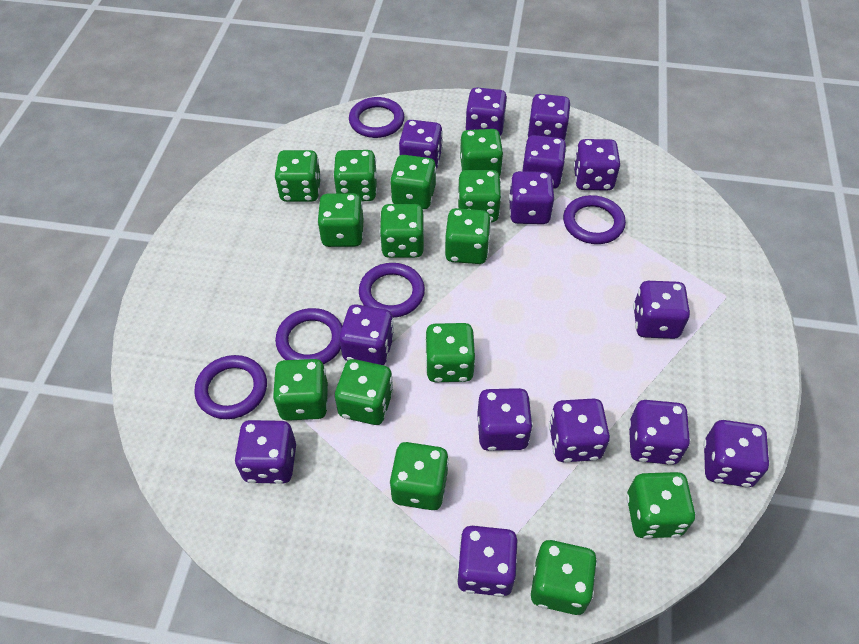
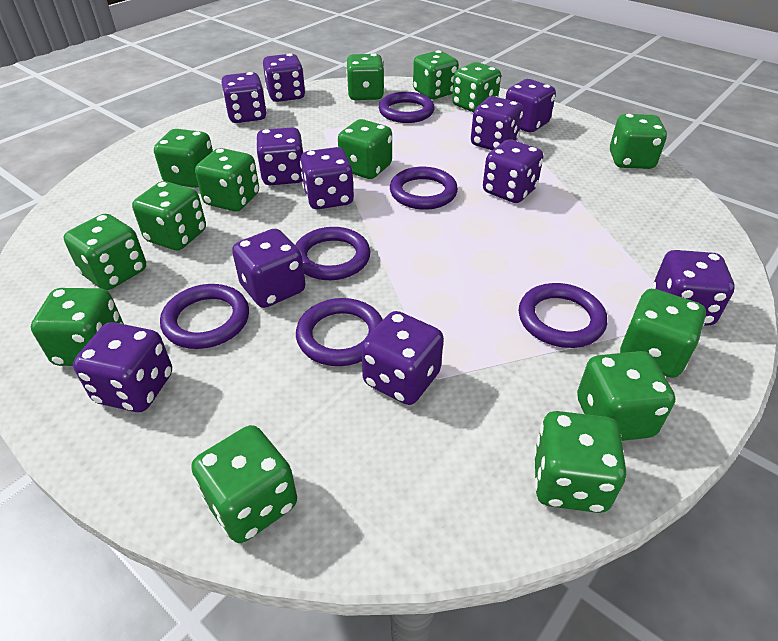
purple dice: [234,420,296,484] [339,304,394,365] [399,120,443,169] [457,525,517,597] [465,87,507,136] [477,388,533,451] [509,171,554,224] [522,135,567,189] [527,94,570,140] [549,399,610,462] [573,139,620,191] [628,400,690,465] [633,281,690,339] [703,420,770,487] = 14 -> [73,322,172,412] [221,72,267,123] [232,229,306,308] [256,127,304,185] [263,53,305,102] [300,147,354,209] [361,311,444,405] [471,96,523,150] [483,139,543,203] [506,79,556,132] [652,250,735,326] = 11
purple ring: [194,355,267,419] [275,308,342,364] [349,97,404,138] [359,263,425,318] [563,195,626,244] = 5 -> [160,284,249,349] [295,227,370,280] [296,298,383,366] [379,92,435,123] [390,167,458,210] [519,283,607,348] = 6

